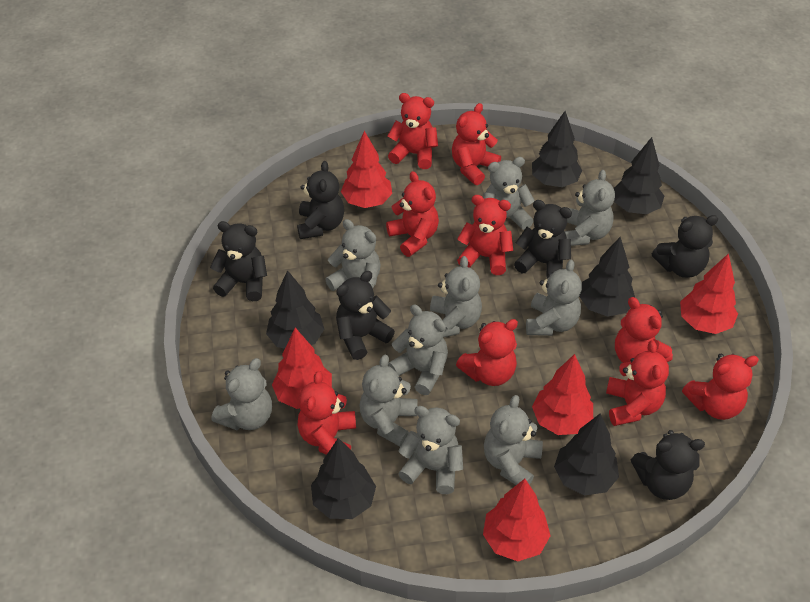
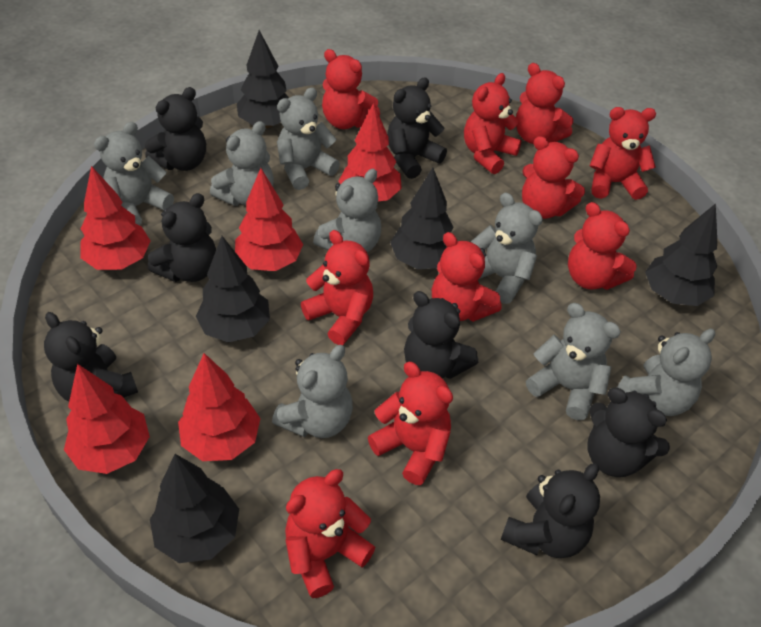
black teddy bear: [210,221,267,301] [297,161,344,239] [336,271,395,360] [514,200,572,279] [631,430,705,500] [652,215,718,278] = 6 -> [44,312,138,402] [145,87,206,171] [148,193,216,282] [387,77,447,179] [404,291,478,379] [501,463,600,558] [587,388,670,477] = 7
black tree: [266,270,324,349] [311,438,376,519] [532,111,582,187] [554,413,619,496] [579,237,635,317] [614,137,664,214] = 6 -> [150,454,239,563] [196,236,270,342] [237,30,289,128] [390,167,457,269] [645,203,717,306] = 5
grey teddy bear: [212,358,272,430] [325,219,381,291] [359,355,418,447] [388,304,448,395] [398,406,463,494] [430,256,482,338] [483,157,535,230] [484,395,543,485] [526,260,582,336] [564,170,615,246] = 10 -> [94,122,174,225] [210,121,274,206] [272,345,353,438] [277,88,340,190] [313,169,381,252] [471,193,543,304] [526,303,621,420] [617,329,715,416] = 8
red teddy bear: [298,371,356,455] [386,171,439,257] [388,93,438,169] [452,103,501,185] [456,319,518,386] [457,195,513,275] [606,340,669,426] [615,297,673,363] [682,354,759,420] = 9 -> [285,469,375,598] [301,230,373,345] [322,49,380,129] [368,362,453,485] [432,232,502,322] [464,73,522,174] [516,63,573,144] [522,136,585,219] [568,202,637,290] [590,107,656,200] = 10

